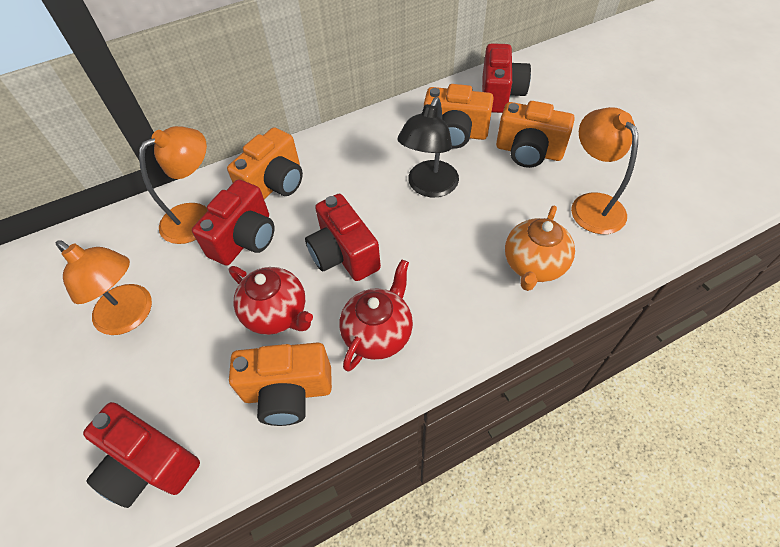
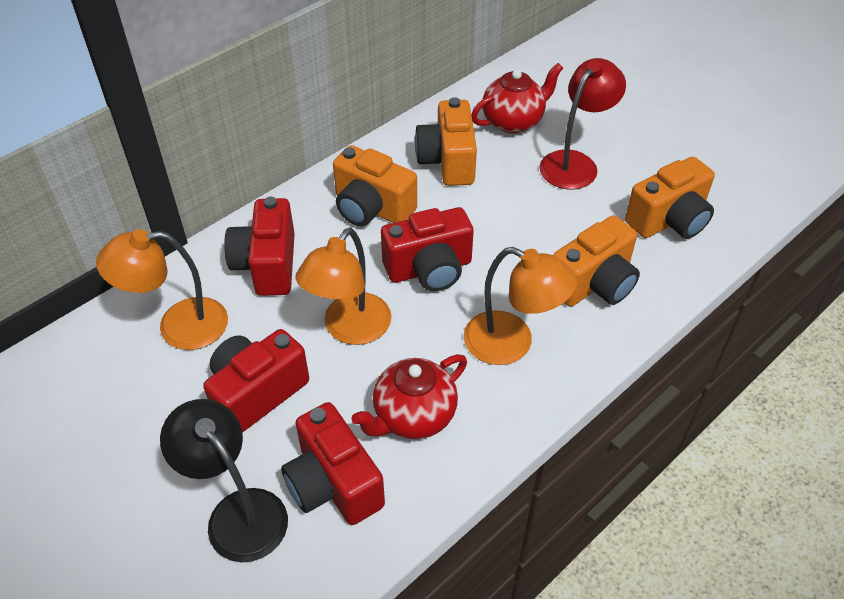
orange teapot: [505,206,575,291] = 1 -> none = 0
red lamp: none = 0 -> [539,58,626,189] = 1

